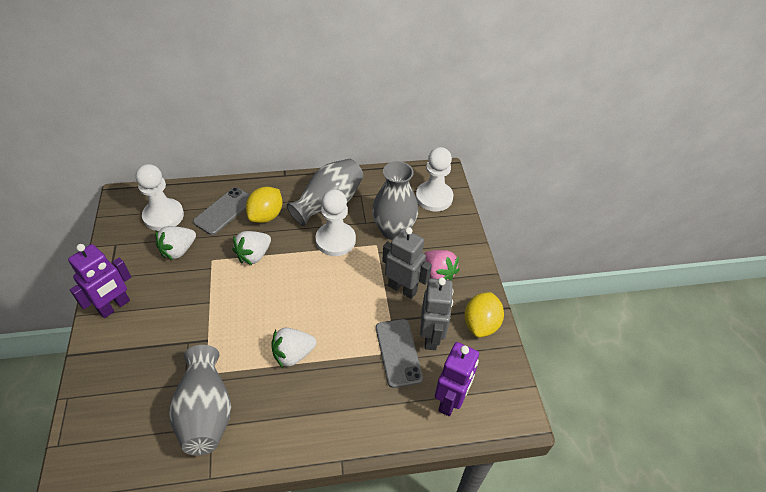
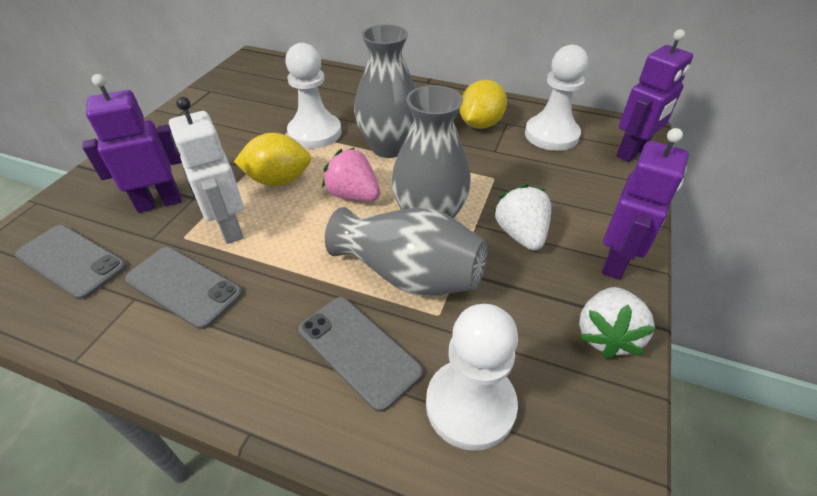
grey phone: [193,187,250,235] [376,319,423,388] = 2 -> [15,225,127,300] [125,247,243,329] [298,297,423,412] = 3
grey robot: [382,227,432,299] [420,277,454,350] = 2 -> none = 0
purple robot: [68,244,131,318] [435,342,479,416] = 2 -> [82,74,182,213] [602,128,689,280] [616,29,693,162] = 3
white robot: none = 0 -> [169,97,244,244] = 1
white strawberry: [155,226,196,260] [233,231,271,265] [271,328,317,368] = 3 -> [493,184,551,250] [579,287,656,359] = 2

